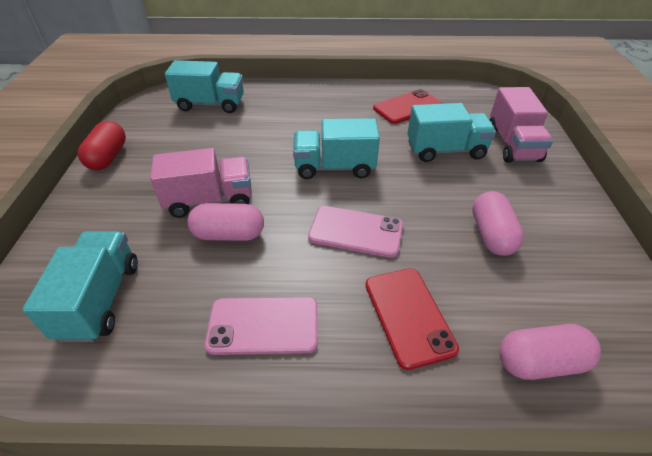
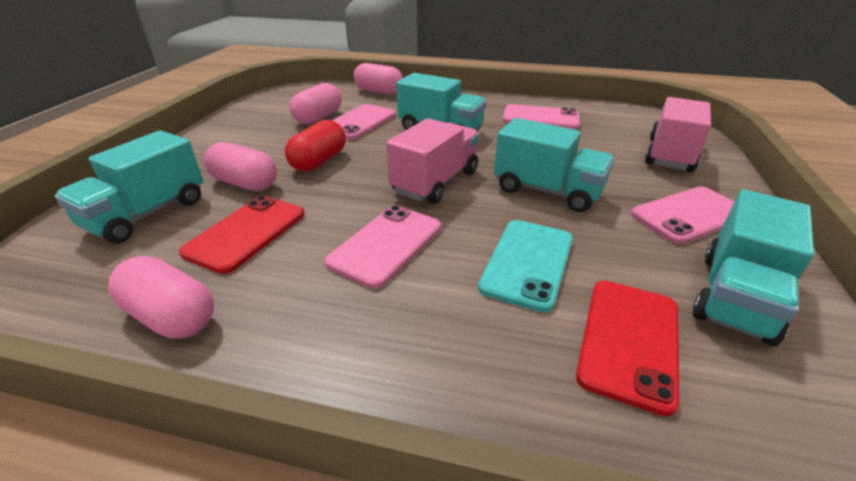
pink capsule: [187,203,264,241] [472,191,524,256] [499,324,601,380] = 3 -> [108,256,214,339] [204,142,277,191] [290,83,342,124] [353,63,403,94] = 4
pink phone: [205,297,318,355] [308,206,403,258] = 2 -> [325,205,441,289] [331,104,396,140] [503,104,580,129] [631,186,734,244] = 4
turquoise phone: none = 0 -> [478,220,573,312] = 1

